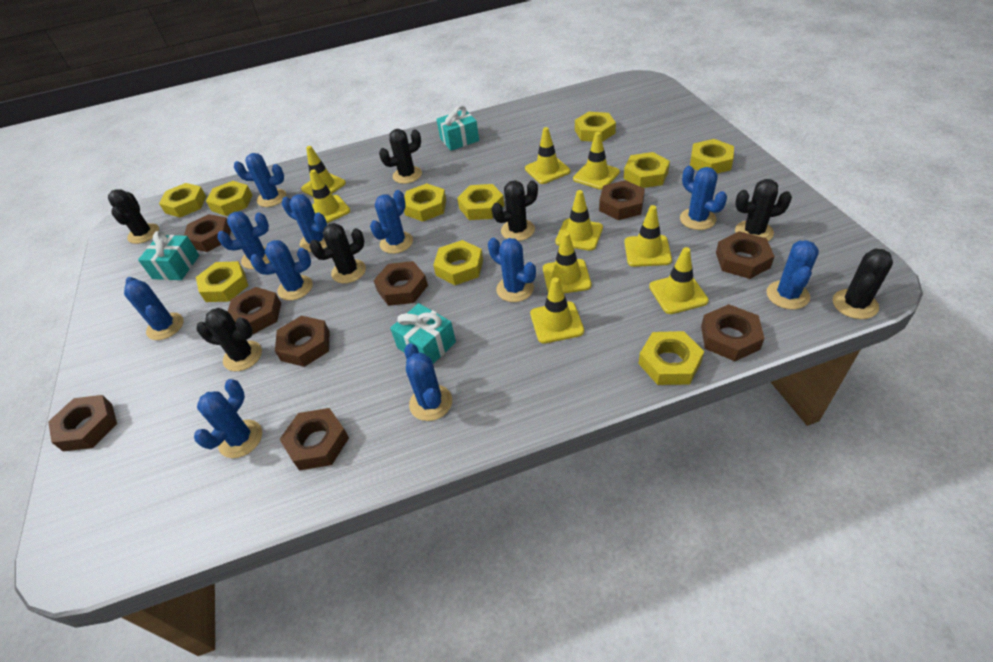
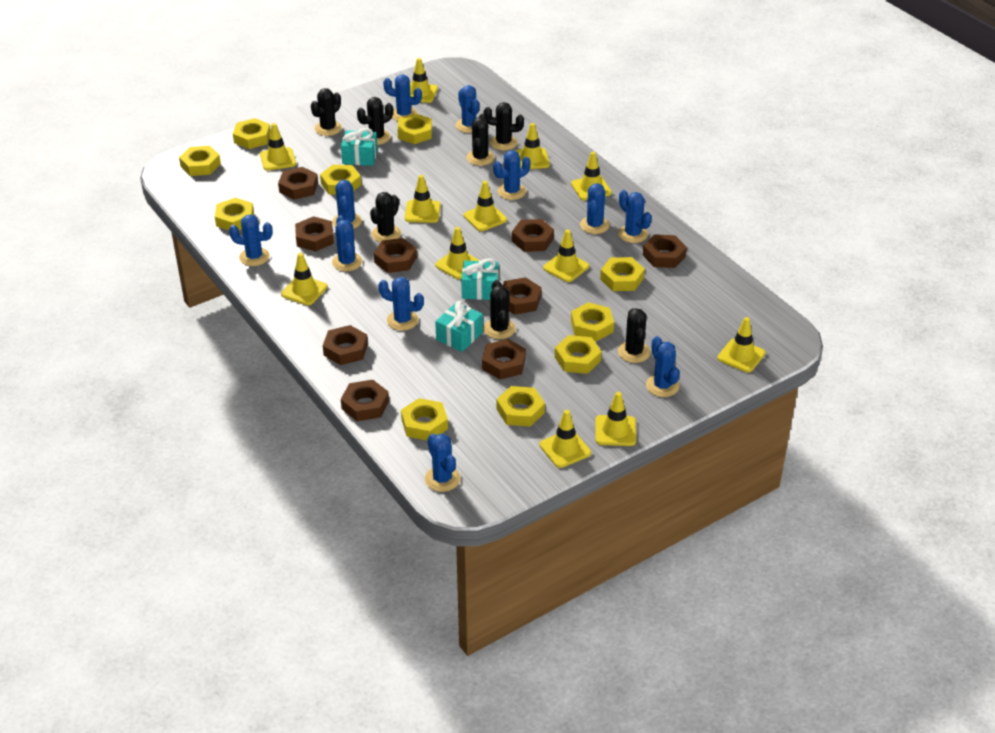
yellow traffic cone: [301,146,346,196] [310,169,350,223] [525,127,570,184] [530,277,584,344] [543,232,591,293] [555,190,603,251] [573,132,620,190] [624,205,672,267] [649,247,709,314] = 9 -> [260,123,296,171] [281,253,328,305] [404,175,441,223] [410,58,438,103] [435,227,480,279] [464,181,507,231] [515,123,550,169] [539,410,591,468] [543,230,589,282] [571,152,612,200] [595,392,636,446] [717,317,765,372] = 12

